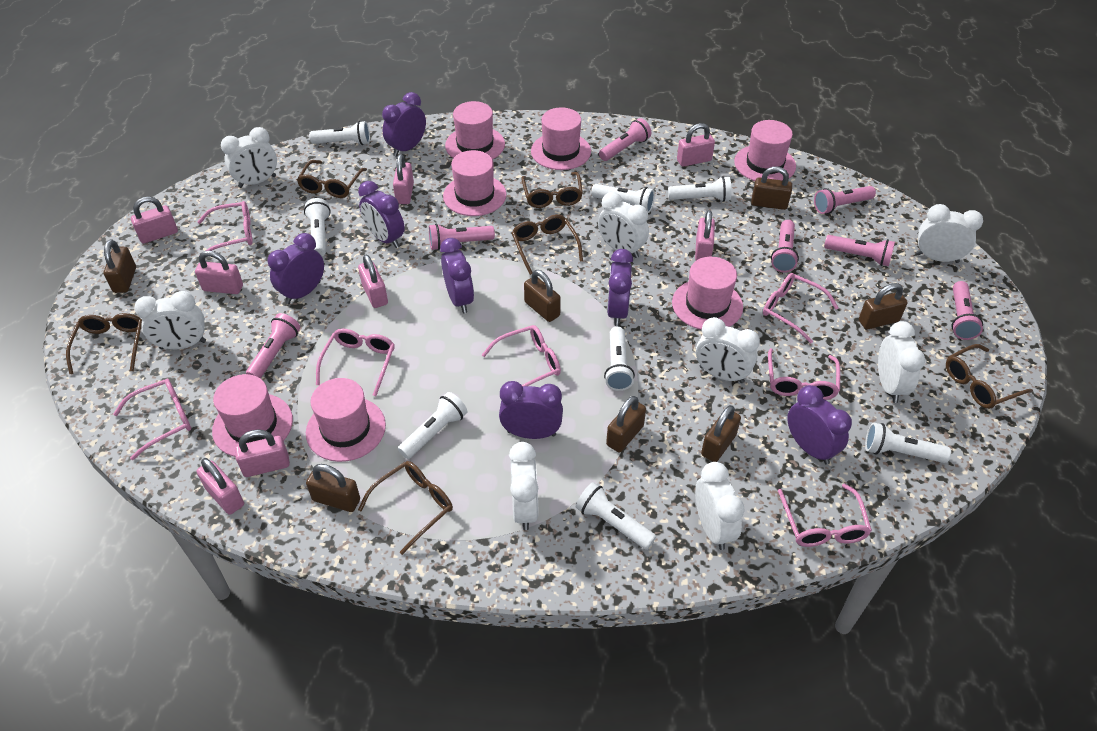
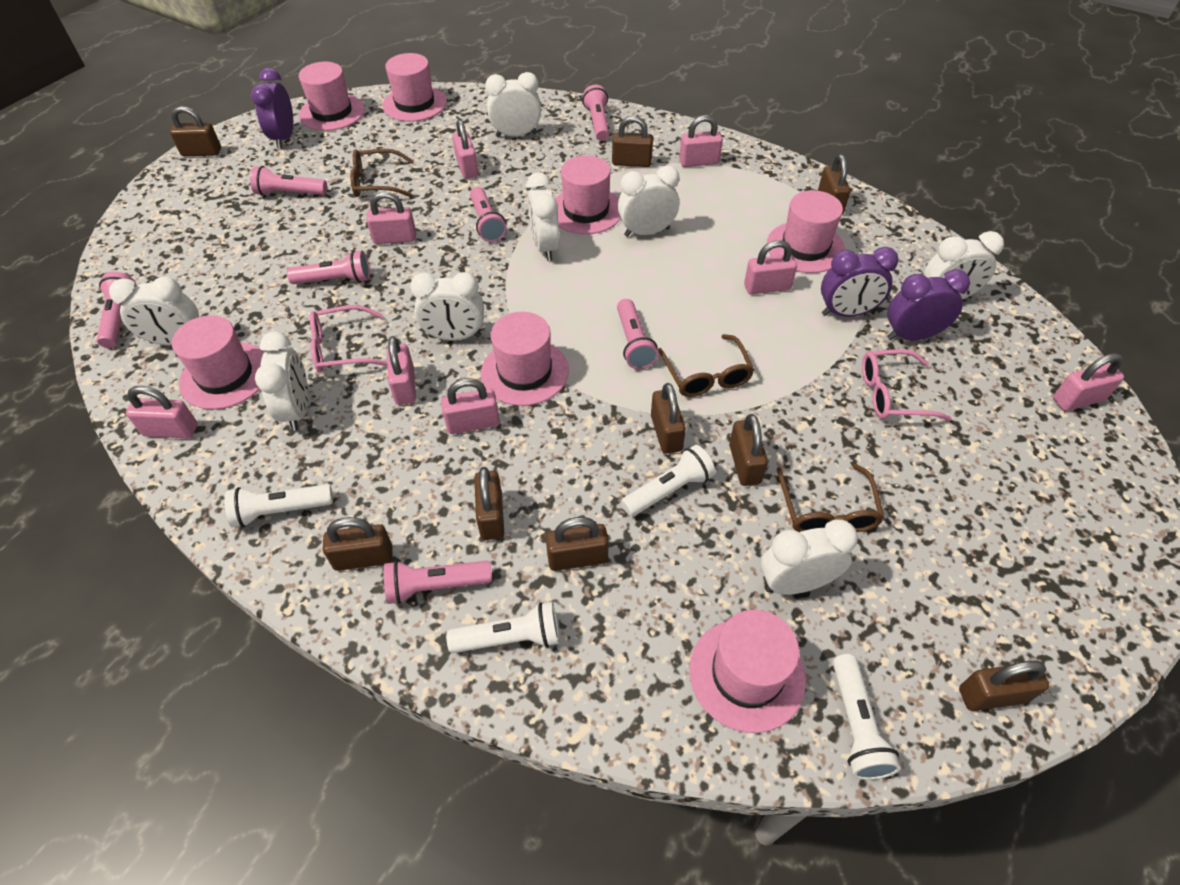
brown glasses: [66,313,142,374] [297,160,367,198] [358,461,453,555] [511,214,583,275] [521,172,583,208] [946,344,1033,409] = 6 -> [350,149,413,197] [658,334,754,397] [777,464,884,532] = 3
brown padlock: [103,239,136,293] [306,464,360,512] [524,270,561,322] [606,396,646,452] [701,405,741,462] [751,166,792,210] [859,283,908,329] = 7 -> [170,106,221,156] [323,517,393,571] [474,467,504,540] [546,517,609,571] [612,116,653,167] [651,383,686,454] [729,414,768,486] [818,154,850,214] [959,660,1049,711] = 9
pink glasses: [113,379,191,460] [197,201,253,256] [316,329,395,396] [482,325,561,386] [763,273,839,343] [768,348,840,400] [778,484,872,547] = 7 -> [310,305,387,372] [862,349,952,421] = 2
purple clock: [267,233,324,304] [358,181,405,248] [382,92,426,157] [440,238,474,313] [499,381,563,439] [607,249,633,326] [787,385,852,465] = 7 -> [251,68,293,148] [821,247,899,317] [887,269,970,341] = 3
white flashlight: [304,198,331,256] [309,121,370,145] [398,392,467,459] [576,482,656,550] [591,184,655,213] [604,326,635,391] [668,176,731,202] [865,423,951,463] = 8 -> [225,484,333,527] [446,602,559,653] [621,445,715,516] [833,654,901,780] = 4

